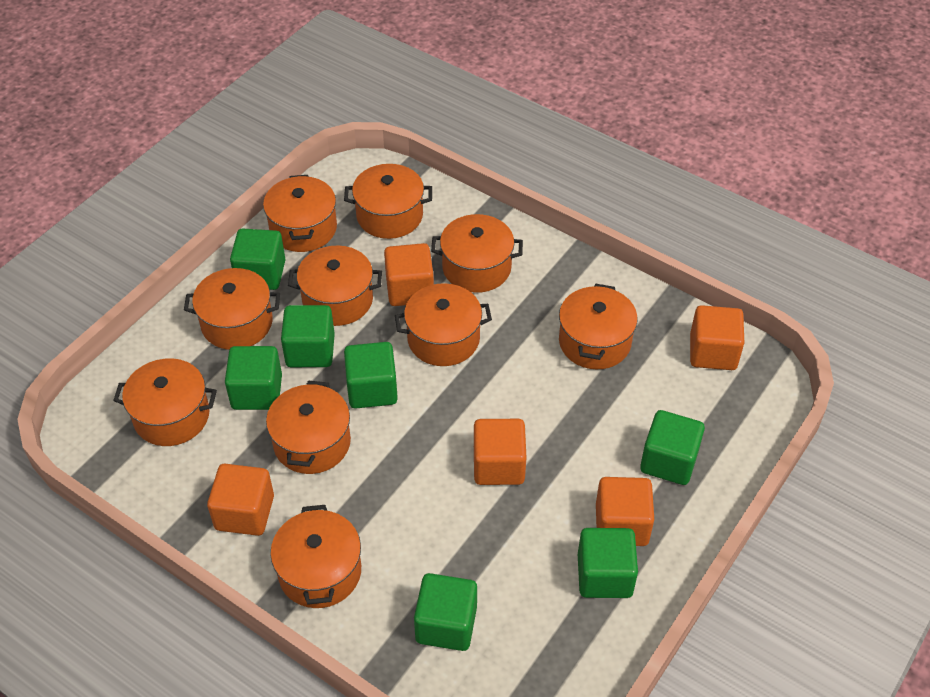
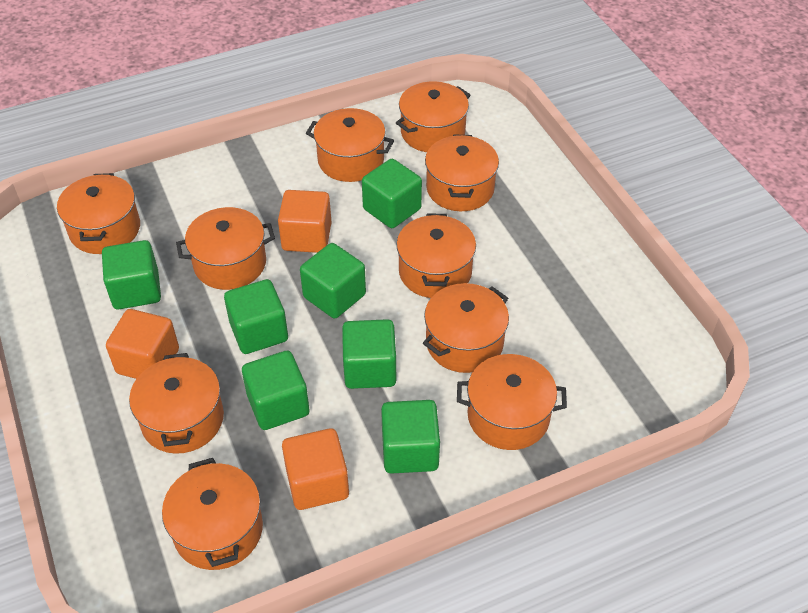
orange cube: [207,464,274,536] [384,243,434,306] [474,419,527,485] [596,477,654,546] [690,305,744,370] = 5 -> [106,309,179,379] [278,190,332,253] [282,428,349,510] = 3

